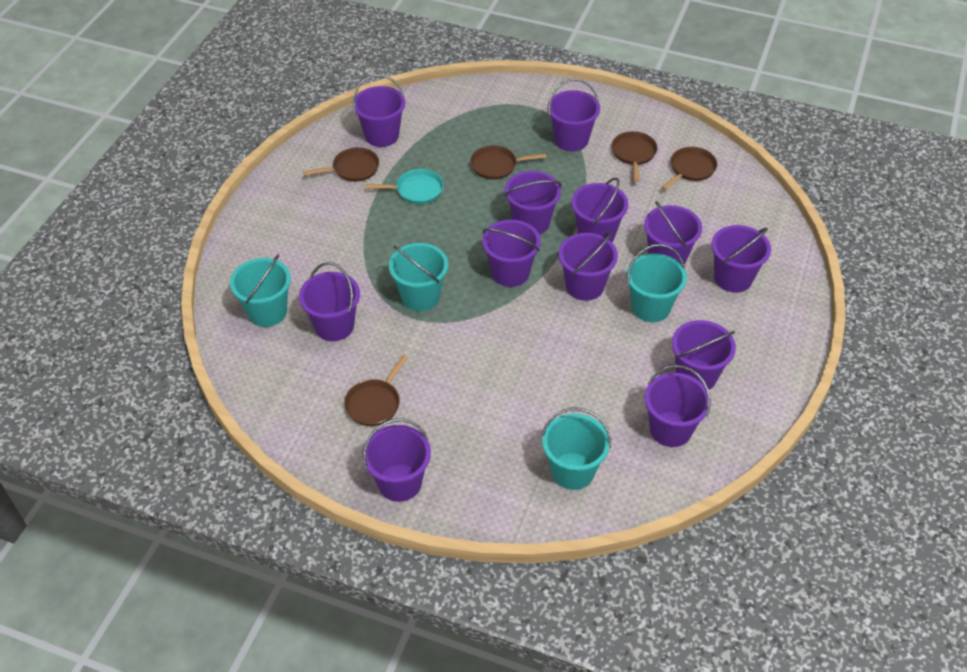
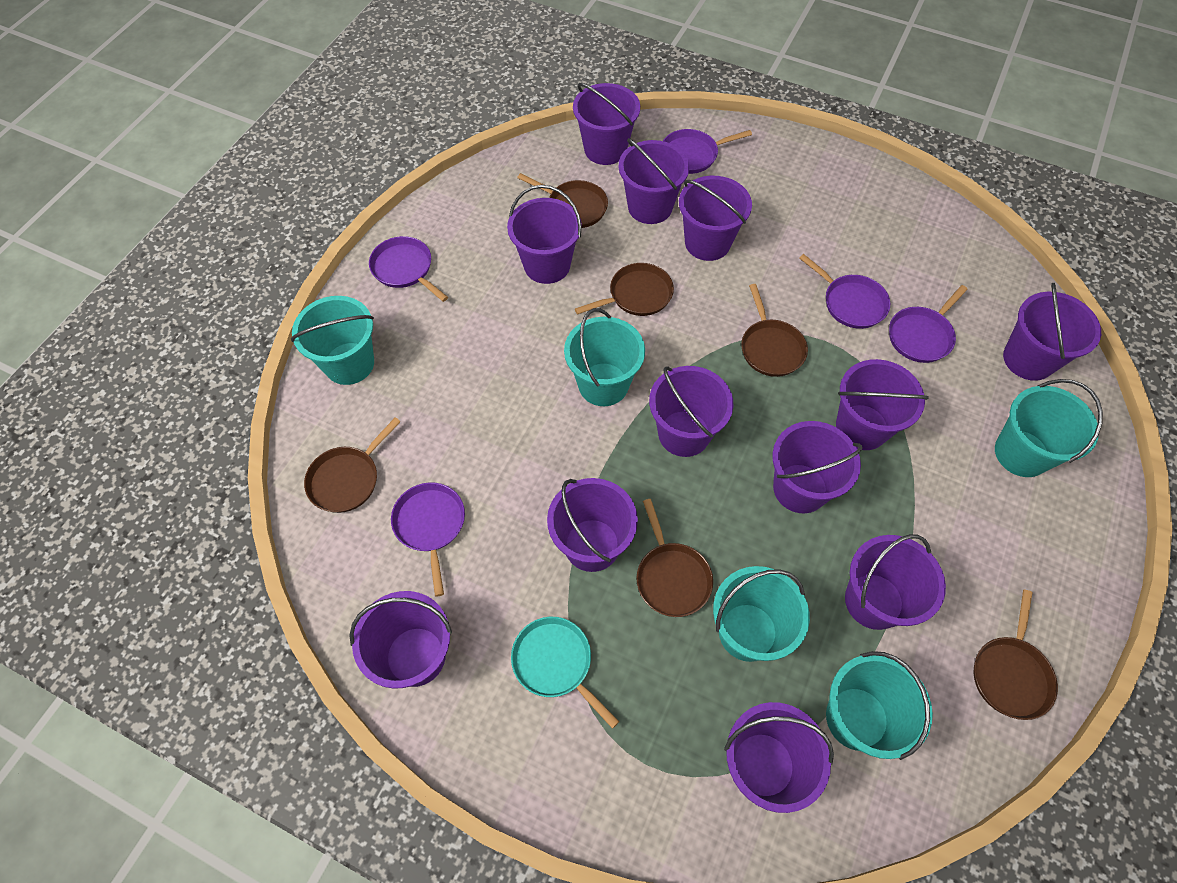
brown pan: [303,147,379,182] [344,355,408,426] [470,145,547,180] [612,131,658,182] [662,147,717,190] = 5 -> [304,417,401,513] [517,173,608,228] [575,263,674,316] [637,499,713,617] [741,284,808,377] [974,590,1058,720] = 6
purple pan: none = 0 -> [369,236,448,302] [391,482,465,597] [663,129,752,174] [799,254,890,329] [889,285,968,363] = 5
turquoise bucket: [230,255,291,327] [389,243,448,311] [541,407,611,490] [626,244,687,322] = 4 -> [291,296,374,385] [564,308,645,406] [713,566,810,662] [826,651,933,760] [995,379,1103,477] = 5

